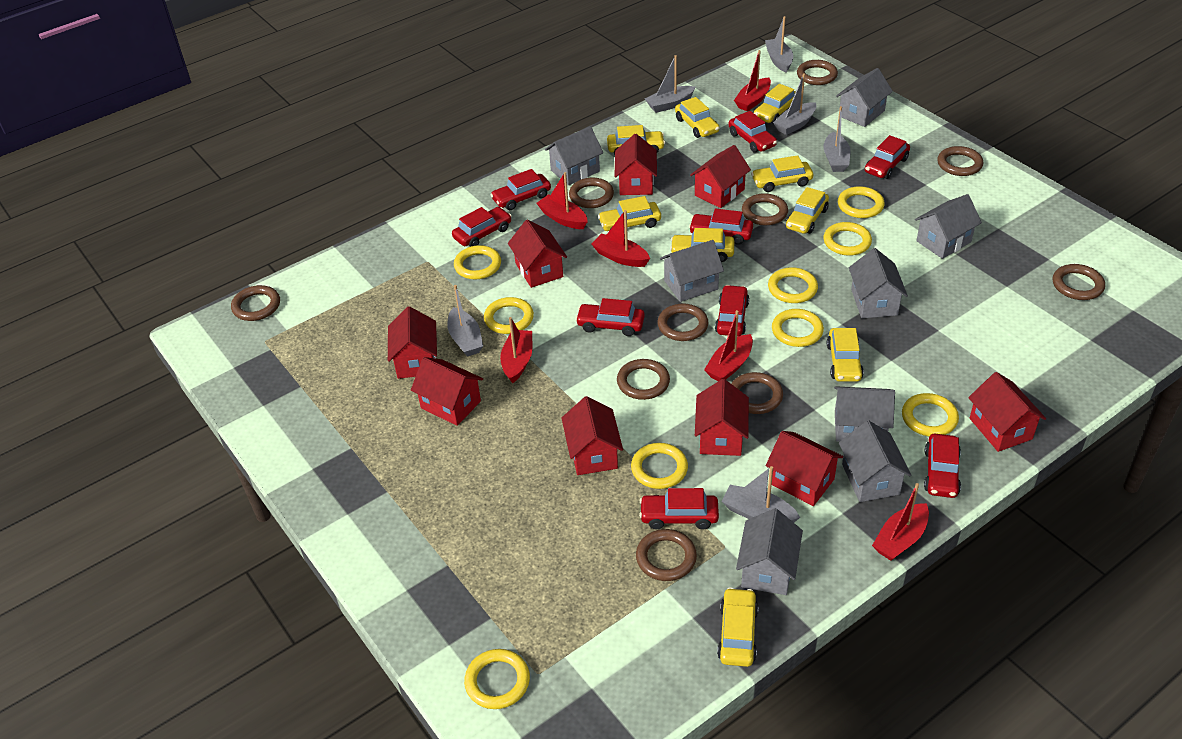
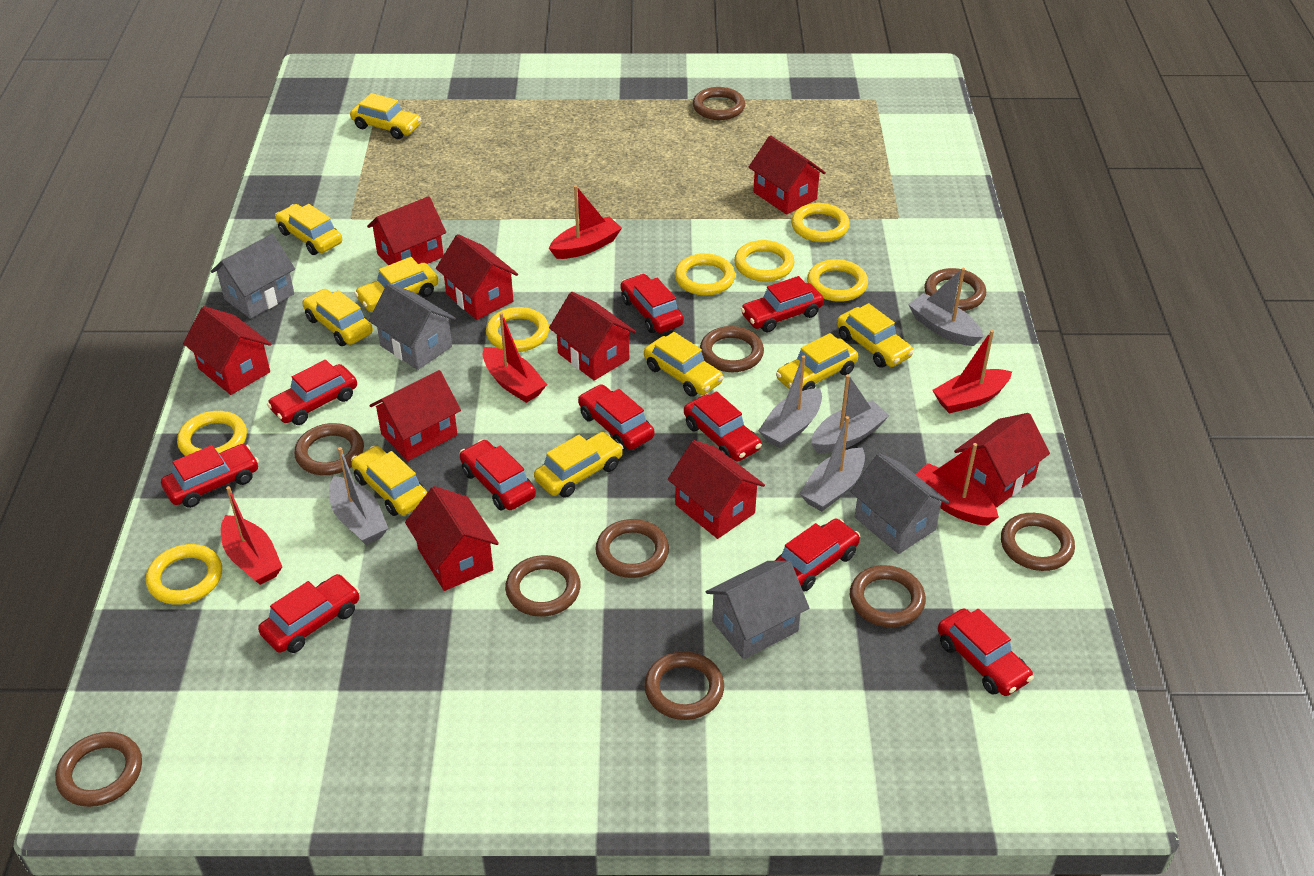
grey boat: [447,285,483,357] [645,55,695,113] [722,466,800,523] [765,16,793,73] [773,73,816,135] [824,106,851,172] = 6 -> [329,447,388,545] [758,355,822,448] [799,416,865,512] [811,374,890,453] [908,268,983,346] = 5
grey house: [545,126,603,185] [660,240,724,302] [736,508,803,595] [834,386,895,442] [836,68,893,127] [839,420,911,502] [849,248,908,318] [915,194,982,259] = 8 -> [211,234,295,319] [369,283,456,370] [706,561,809,659] [850,453,949,554] = 4
red boat: [500,317,532,384] [536,172,588,229] [592,210,650,267] [704,310,753,381] [734,50,771,111] [872,483,929,561] = 6 -> [221,486,282,585] [483,312,547,403] [549,185,622,259] [915,443,999,526] [932,330,1012,414] = 5
red car: [452,207,512,247] [490,169,551,210] [575,298,645,336] [639,488,719,530] [689,209,753,245] [715,285,749,336] [729,111,777,153] [865,135,910,179] [924,434,961,498] = 9 -> [161,444,259,508] [258,574,360,653] [267,360,357,425] [459,440,536,510] [578,384,654,450] [621,274,684,333] [684,391,762,461] [741,276,824,333] [775,519,860,592] [938,608,1034,696] = 10
yellow ring: [454,245,501,280] [464,649,530,709] [484,297,534,334] [631,443,688,489] [768,267,818,303] [772,309,824,347] [823,222,872,256] [838,186,885,218] [902,393,959,436] = 9 -> [146,544,222,605] [177,411,247,456] [486,307,549,352] [675,253,735,296] [734,240,795,282] [791,203,850,242] [807,259,868,302] = 7

